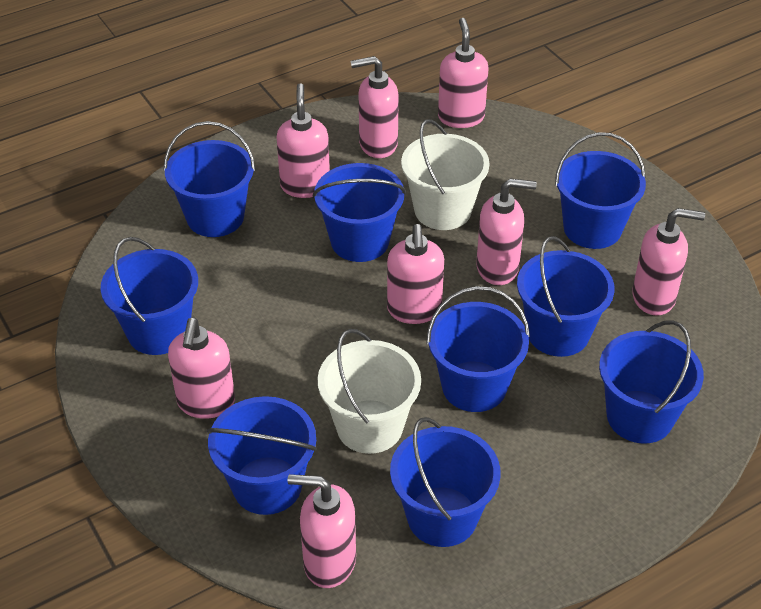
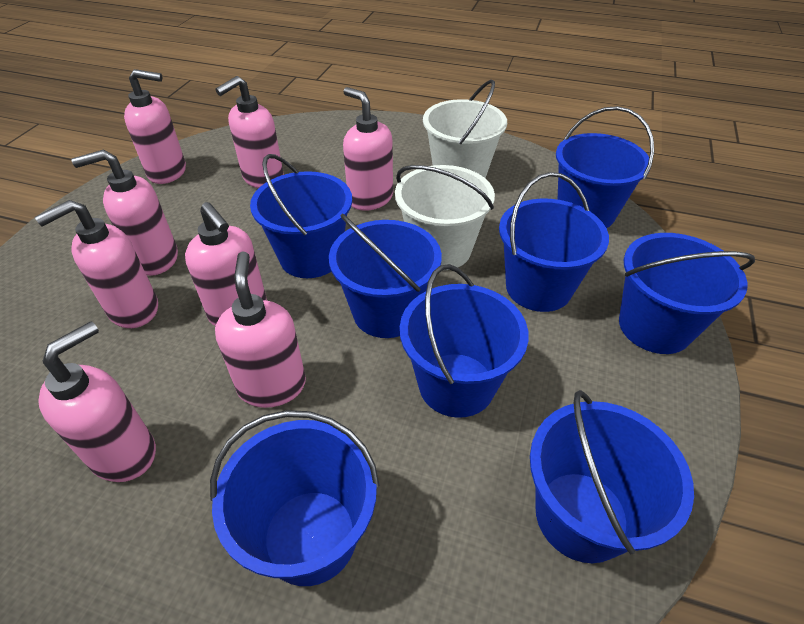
blue bucket: [101,237,198,355] [163,121,255,237] [207,396,317,515] [313,163,406,262] [390,417,500,547] [426,286,530,412] [517,236,615,357] [555,132,646,249] [599,320,704,444] = 9 -> [210,410,380,586] [250,154,352,278] [329,214,442,338] [400,264,529,418] [499,172,609,312] [530,390,694,563] [556,106,654,228] [619,233,755,354] = 8

